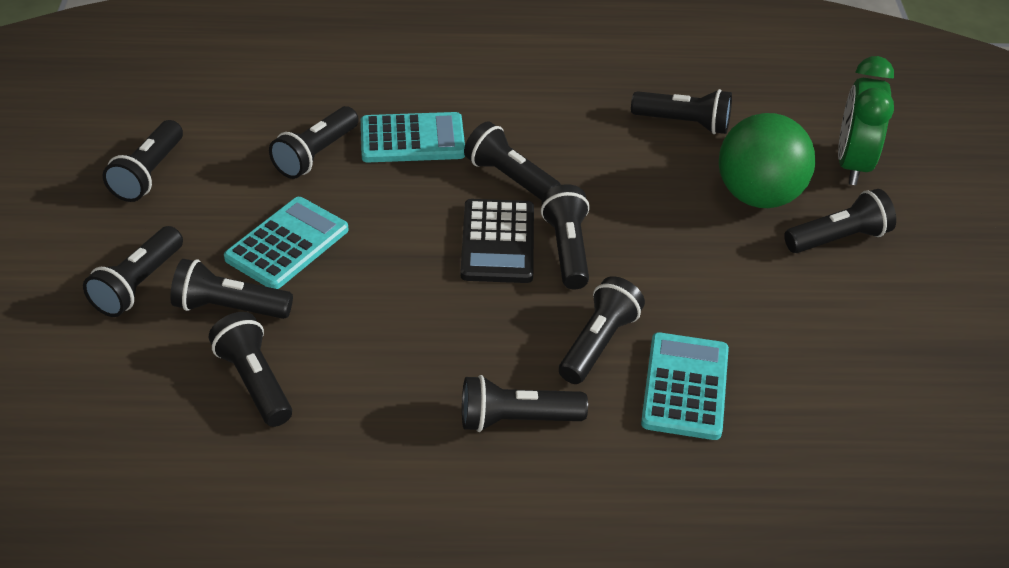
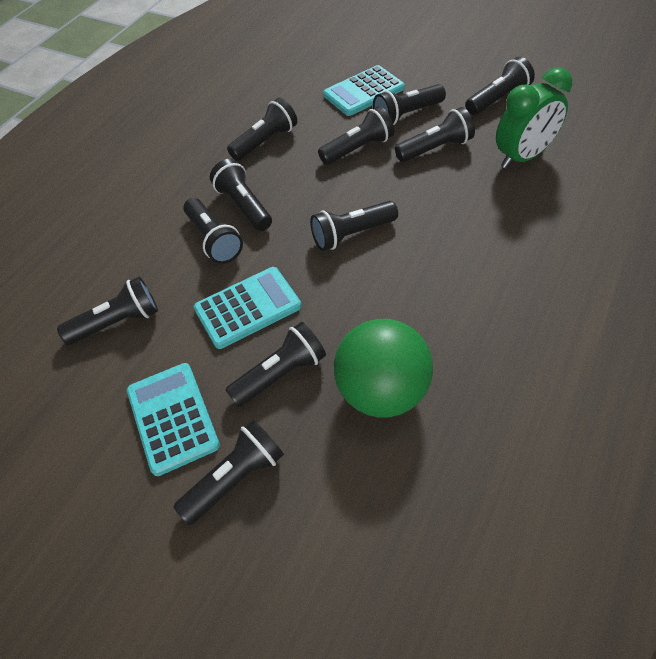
black calculator: [461,199,534,283] = 1 -> none = 0

